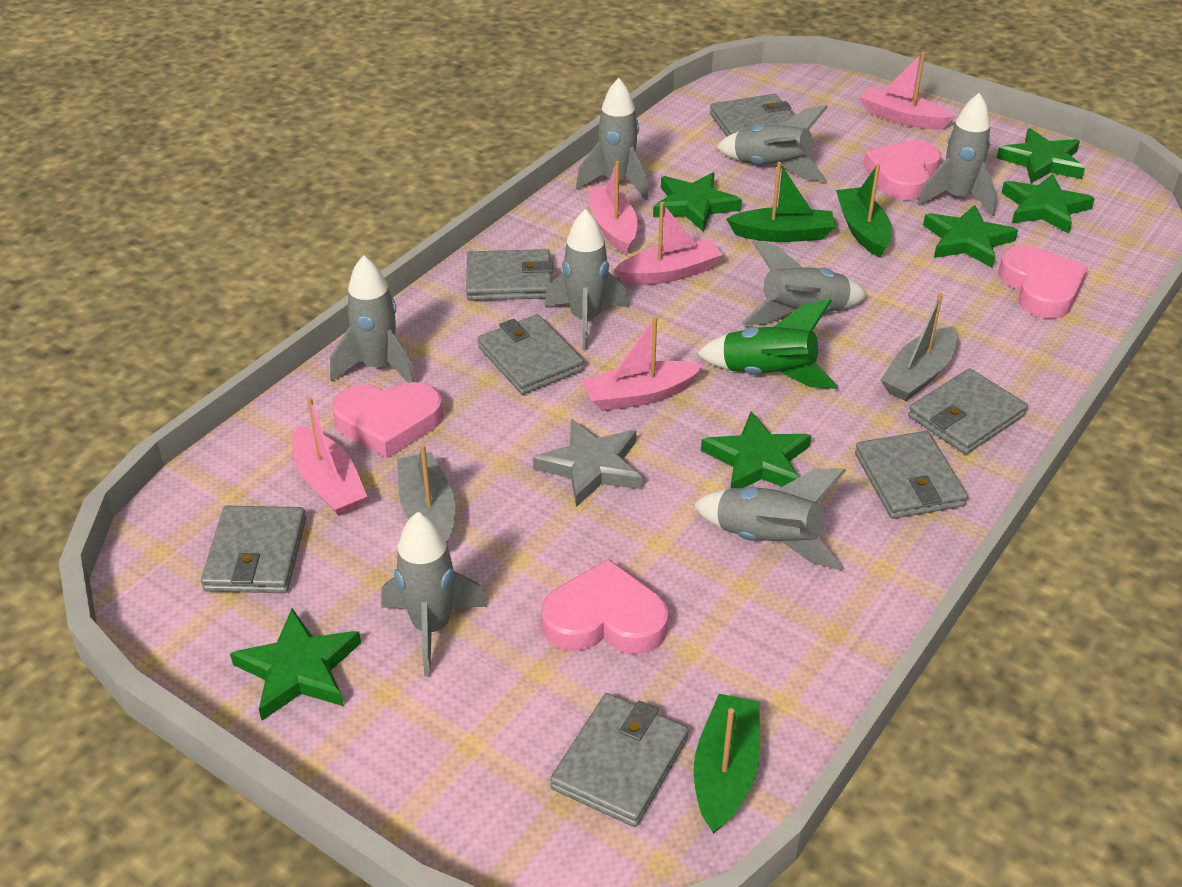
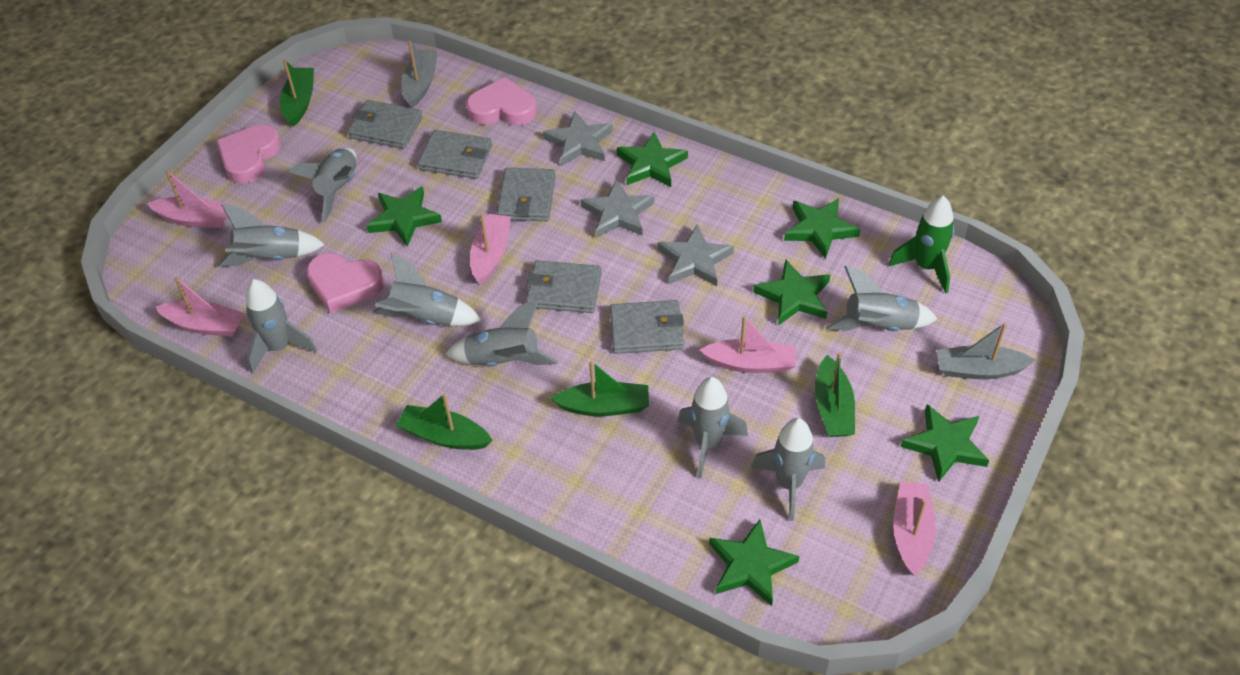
green boat: [693,694,760,834] [726,162,836,242] [836,164,892,258] = 3 -> [280,59,314,127] [396,393,493,450] [551,361,649,416] [815,352,855,437] = 4
grey star: [533,419,642,507] = 1 -> [543,111,613,166] [581,179,654,238] [658,224,734,286] = 3
grey wallet: [201,506,306,593] [466,249,553,301] [478,314,584,395] [550,693,689,827] [710,94,794,137] [855,431,968,519] [908,368,1028,454] = 7 -> [347,100,423,149] [418,130,492,179] [497,168,556,221] [526,260,602,313] [610,300,684,354] = 5
pink heart: [332,382,443,458] [541,559,669,654] [863,140,941,200] [998,246,1088,318] = 4 -> [216,125,281,184] [306,253,384,313] [466,77,537,125] = 3

